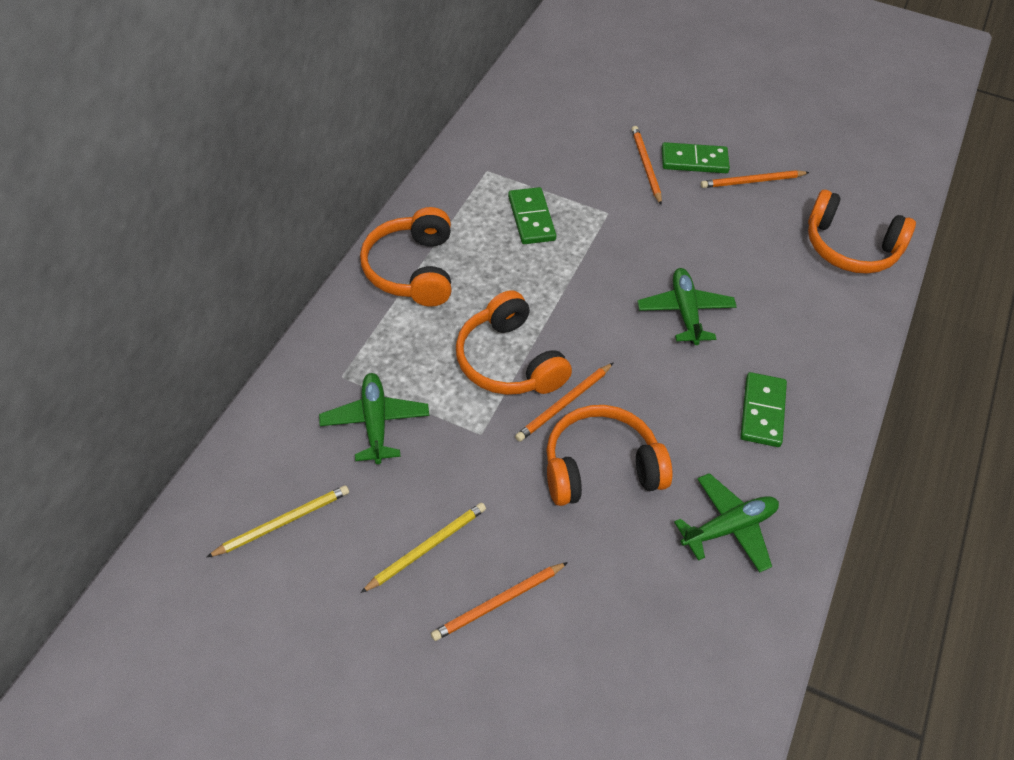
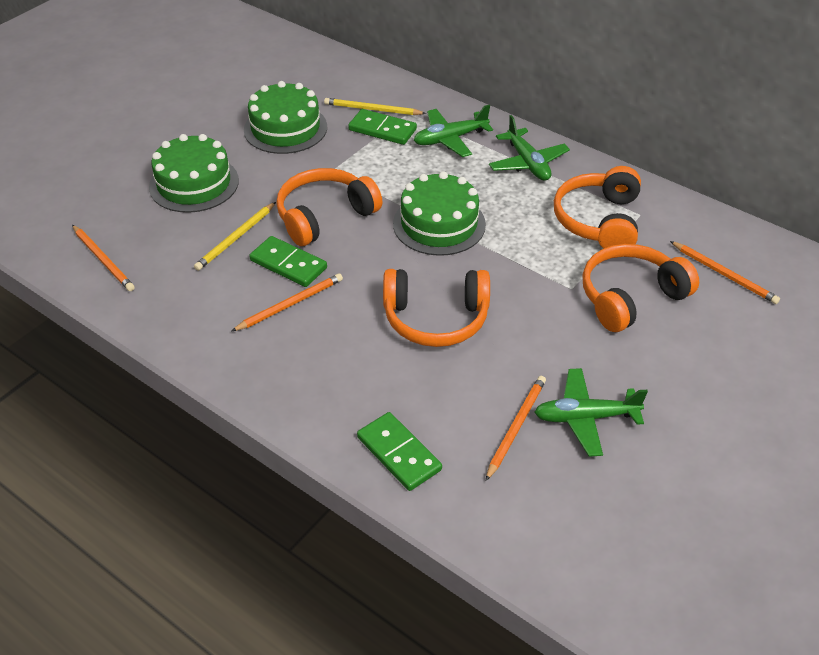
green cake: none = 0 -> [149,134,239,213] [244,81,327,154] [393,171,486,256] = 3

